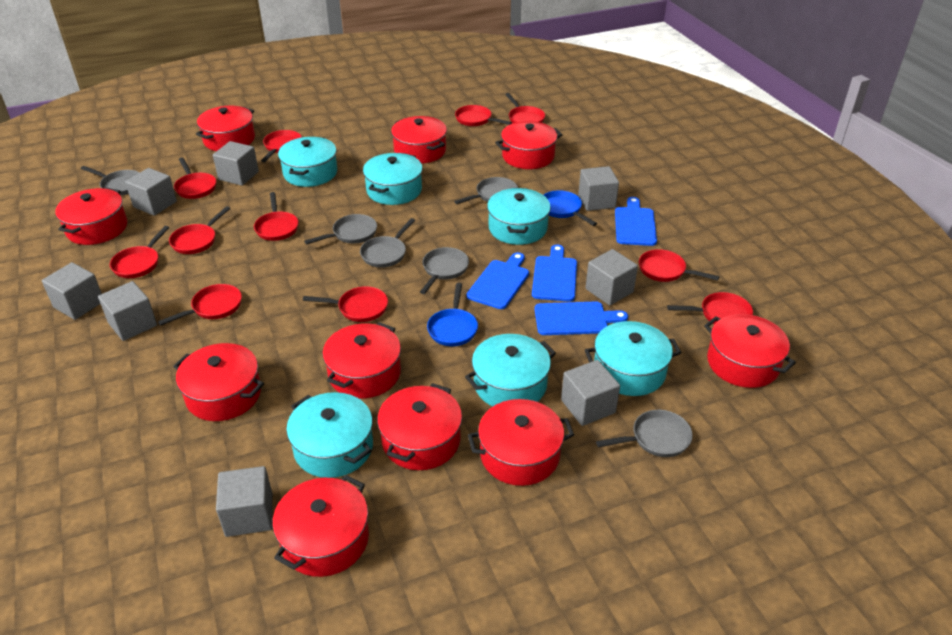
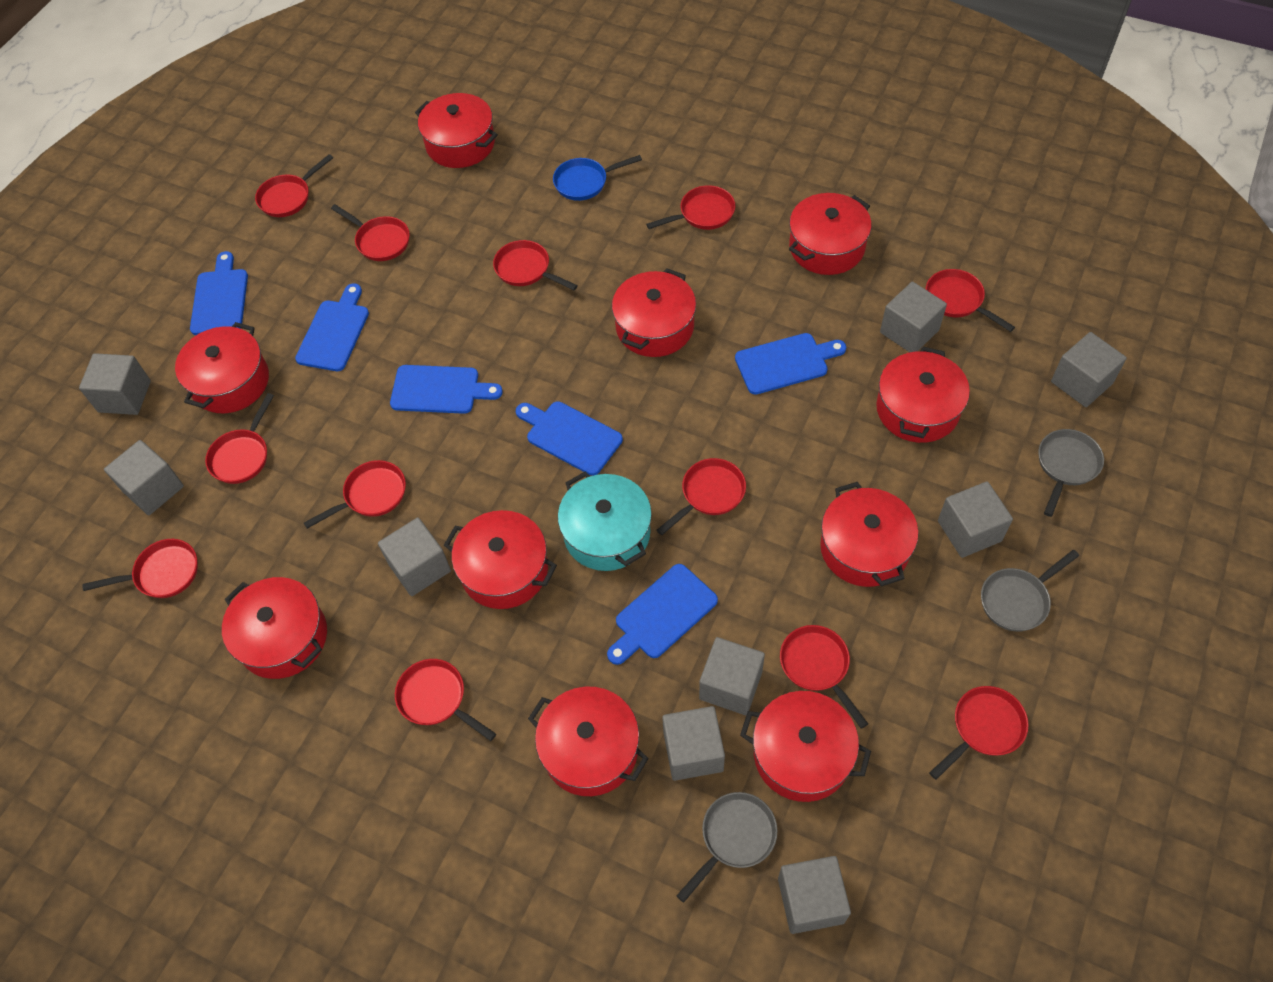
blue cutting board: [467,252,529,309] [532,245,577,302] [535,302,628,335] [615,197,657,246] = 4 -> [190,251,248,335] [295,284,369,371] [390,365,503,414] [516,401,623,476] [607,564,718,665] [735,333,846,395] = 6
blue pan: [427,283,478,346] [544,190,597,226] = 2 -> [553,155,642,201] = 1
grey cube: [42,262,102,320] [98,281,157,341] [125,168,177,216] [213,141,259,186] [216,466,273,537] [561,360,620,426] [578,166,619,211] [585,249,638,306] = 8 -> [79,353,151,415] [104,440,184,515] [378,517,451,596] [662,706,725,781] [699,637,765,715] [778,856,851,934] [880,282,947,352] [938,481,1013,558] [1051,332,1127,407] = 9
grey pan: [81,166,140,196] [304,214,377,244] [360,218,415,268] [420,247,469,294] [454,177,518,204] [596,410,693,457] = 6 -> [676,792,778,903] [981,550,1079,632] [1038,429,1104,517] = 3
red pan: [110,226,169,278] [158,284,242,325] [169,206,230,254] [174,158,216,199] [254,192,298,241] [261,130,302,162] [303,286,388,322] [455,105,512,126] [505,93,545,123] [639,249,720,282] [667,292,753,324] = 11 -> [82,539,198,598] [205,393,274,484] [255,154,333,217] [304,460,406,529] [331,204,410,261] [395,659,496,741] [493,240,578,290] [646,185,735,230] [656,458,746,535] [780,625,868,729] [926,269,1015,332] [929,686,1029,780] = 12
turquoise pot: [278,137,337,187] [286,392,373,478] [363,153,423,205] [465,334,556,406] [487,188,551,245] [585,321,681,396] = 6 -> [558,471,652,571] = 1

